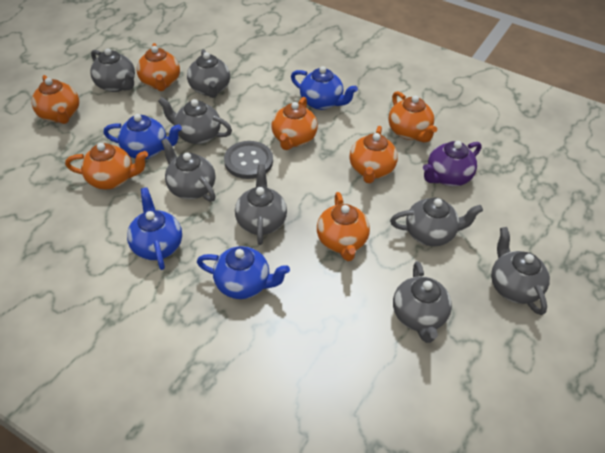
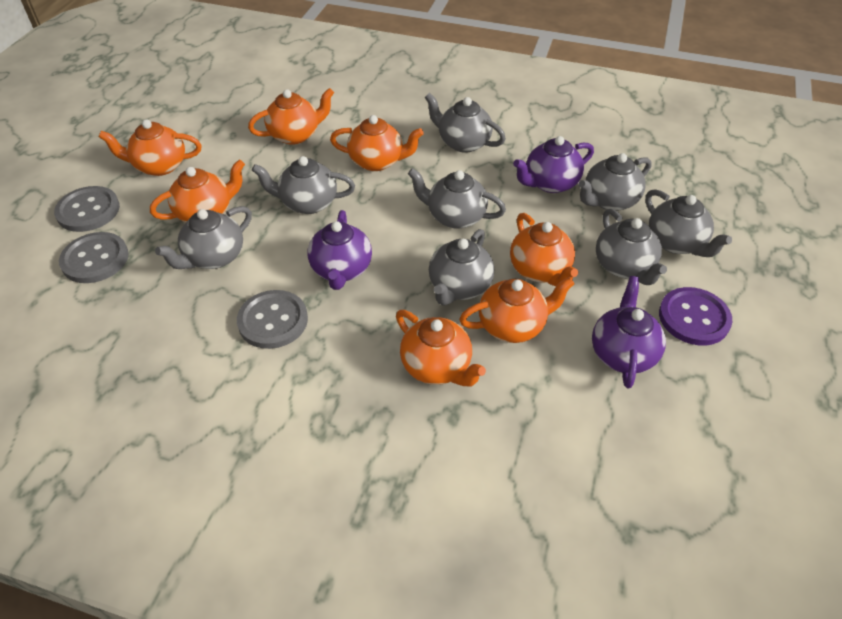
blue teapot: [103,114,182,159] [127,187,182,270] [197,246,290,299] [291,66,358,110] = 4 -> none = 0
grey button: [224,141,273,179] = 1 -> [54,186,120,232] [59,232,129,283] [237,290,308,349] = 3
purple button: none = 0 -> [659,287,732,345] = 1
purple teapot: [423,141,482,186] = 1 -> [308,210,372,290] [513,136,594,193] [592,276,666,389] = 3

